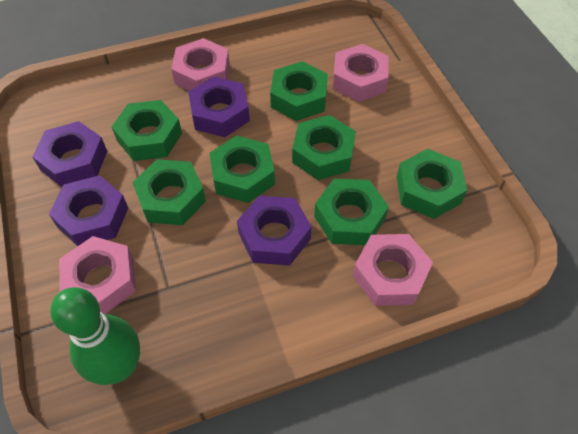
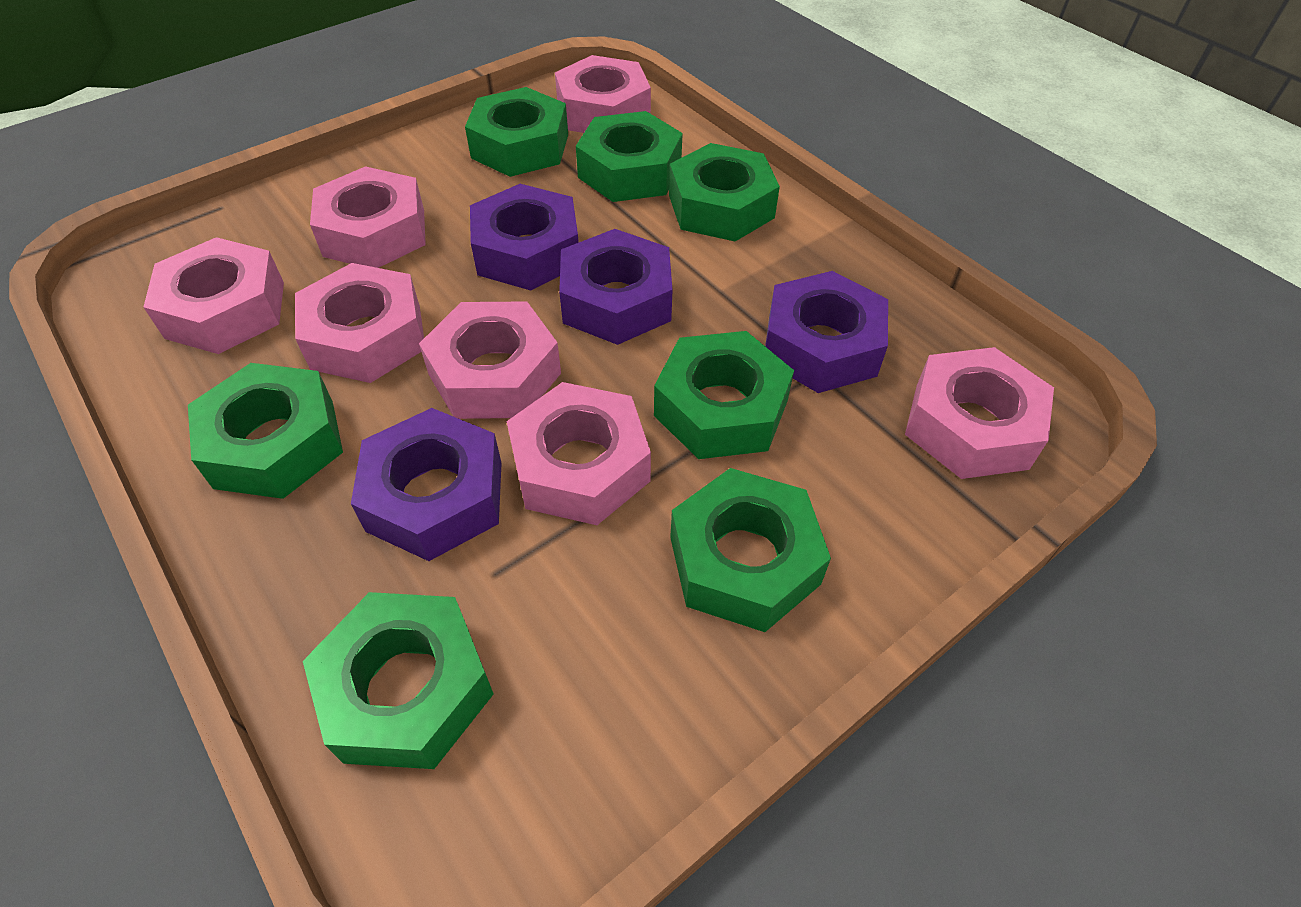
green bowling pin: [50,287,140,385] = 1 -> none = 0
pink nut: [59,236,136,314] [171,38,230,91] [333,44,389,102] [353,234,433,306] = 4 -> [144,237,284,354] [295,263,424,383] [310,166,426,268] [419,301,561,419] [507,382,651,525] [555,55,651,133] [905,347,1054,479] = 7

